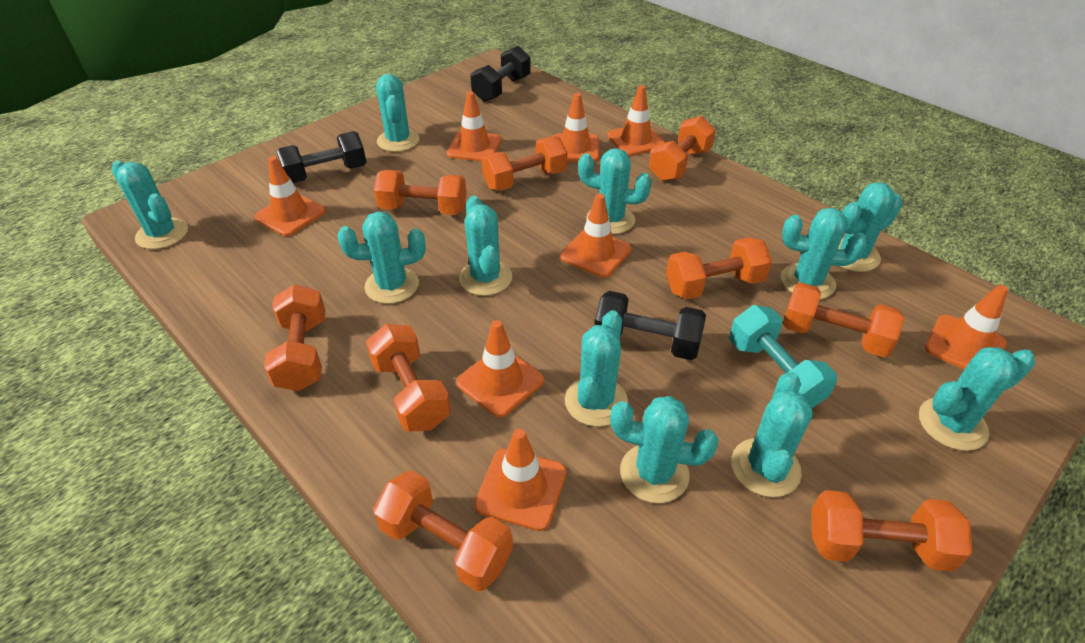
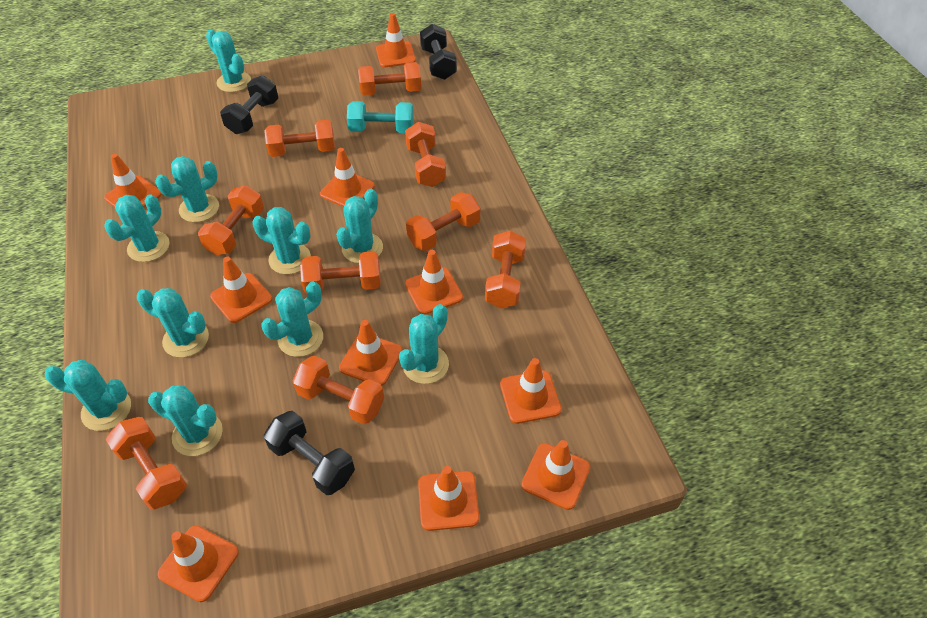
orange traffic cone: [254,156,326,236] [447,91,501,161] [456,320,544,418] [475,429,566,531] [553,93,599,162] [560,194,631,278] [607,85,665,156] [925,285,1008,370] = 8 -> [104,154,162,208] [158,525,239,602] [210,257,272,323] [320,148,375,207] [339,320,402,386] [376,13,416,67] [405,250,463,315] [418,466,479,531] [500,358,562,424] [521,440,591,510] = 10
turquoise cactus: [112,161,188,249] [338,211,426,304] [376,74,419,152] [459,196,512,296] [565,310,628,427] [578,148,652,234] [610,396,718,503] [731,372,813,497] [781,208,868,299] [838,182,902,272] [919,347,1035,451] = 11 -> [45,360,131,431] [104,194,169,262] [137,288,209,358] [148,386,223,456] [155,156,219,222] [206,29,251,92] [253,207,311,275] [261,281,323,357] [336,189,383,263] [399,304,449,384] = 10

